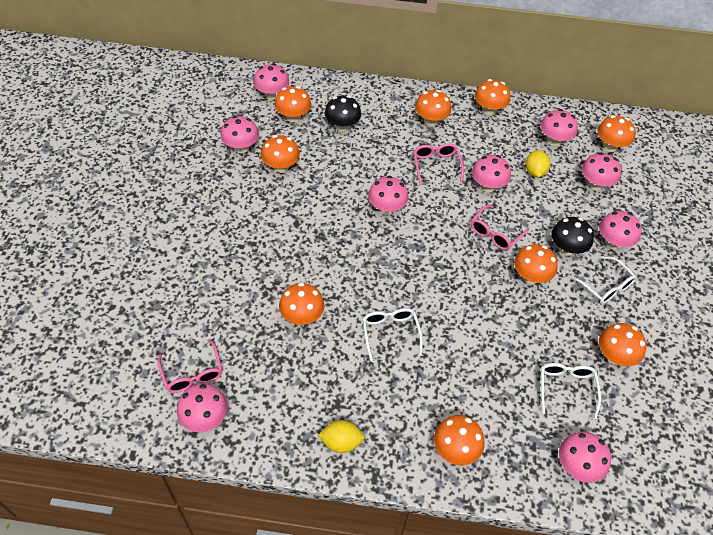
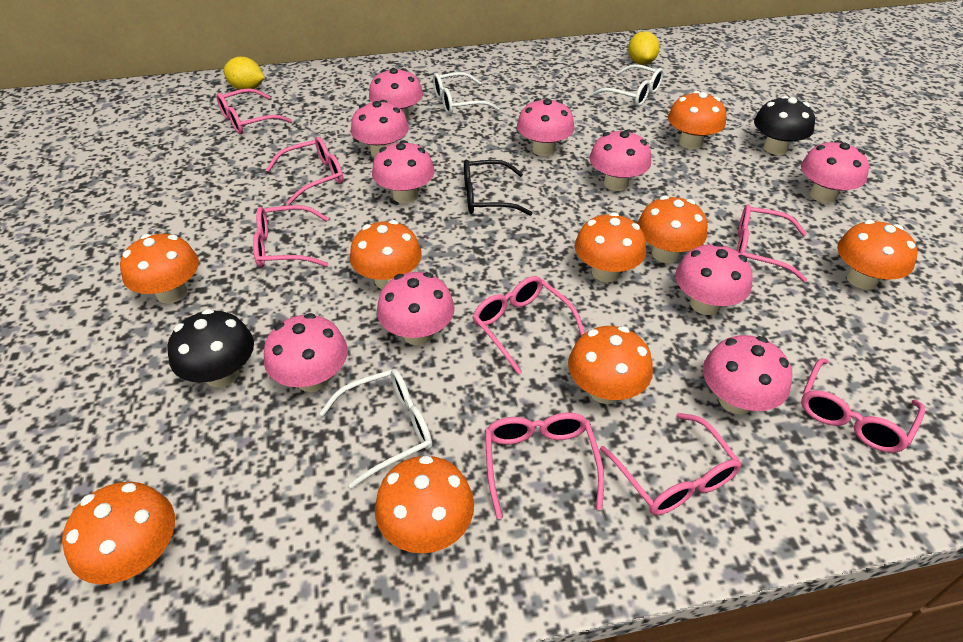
black glasses: none = 0 -> [464,160,532,216] = 1
pink glasses: [157,339,222,393] [414,143,464,185] [471,205,529,250] = 3 -> [216,88,293,134] [253,205,329,268] [266,137,344,205] [473,276,585,375] [485,413,604,519] [600,413,742,515] [737,204,807,282] [801,358,925,453] = 8
pink mushroom: [177,384,228,432] [221,116,259,153] [253,63,289,100] [368,176,408,215] [472,155,511,192] [540,109,578,146] [559,431,611,483] [582,152,621,190] [599,211,642,249] = 9 -> [264,313,348,392] [351,100,409,157] [369,68,423,120] [372,140,435,204] [377,272,455,345] [517,98,575,156] [590,129,651,191] [676,242,753,315] [703,335,792,415] [801,140,869,203] = 10

